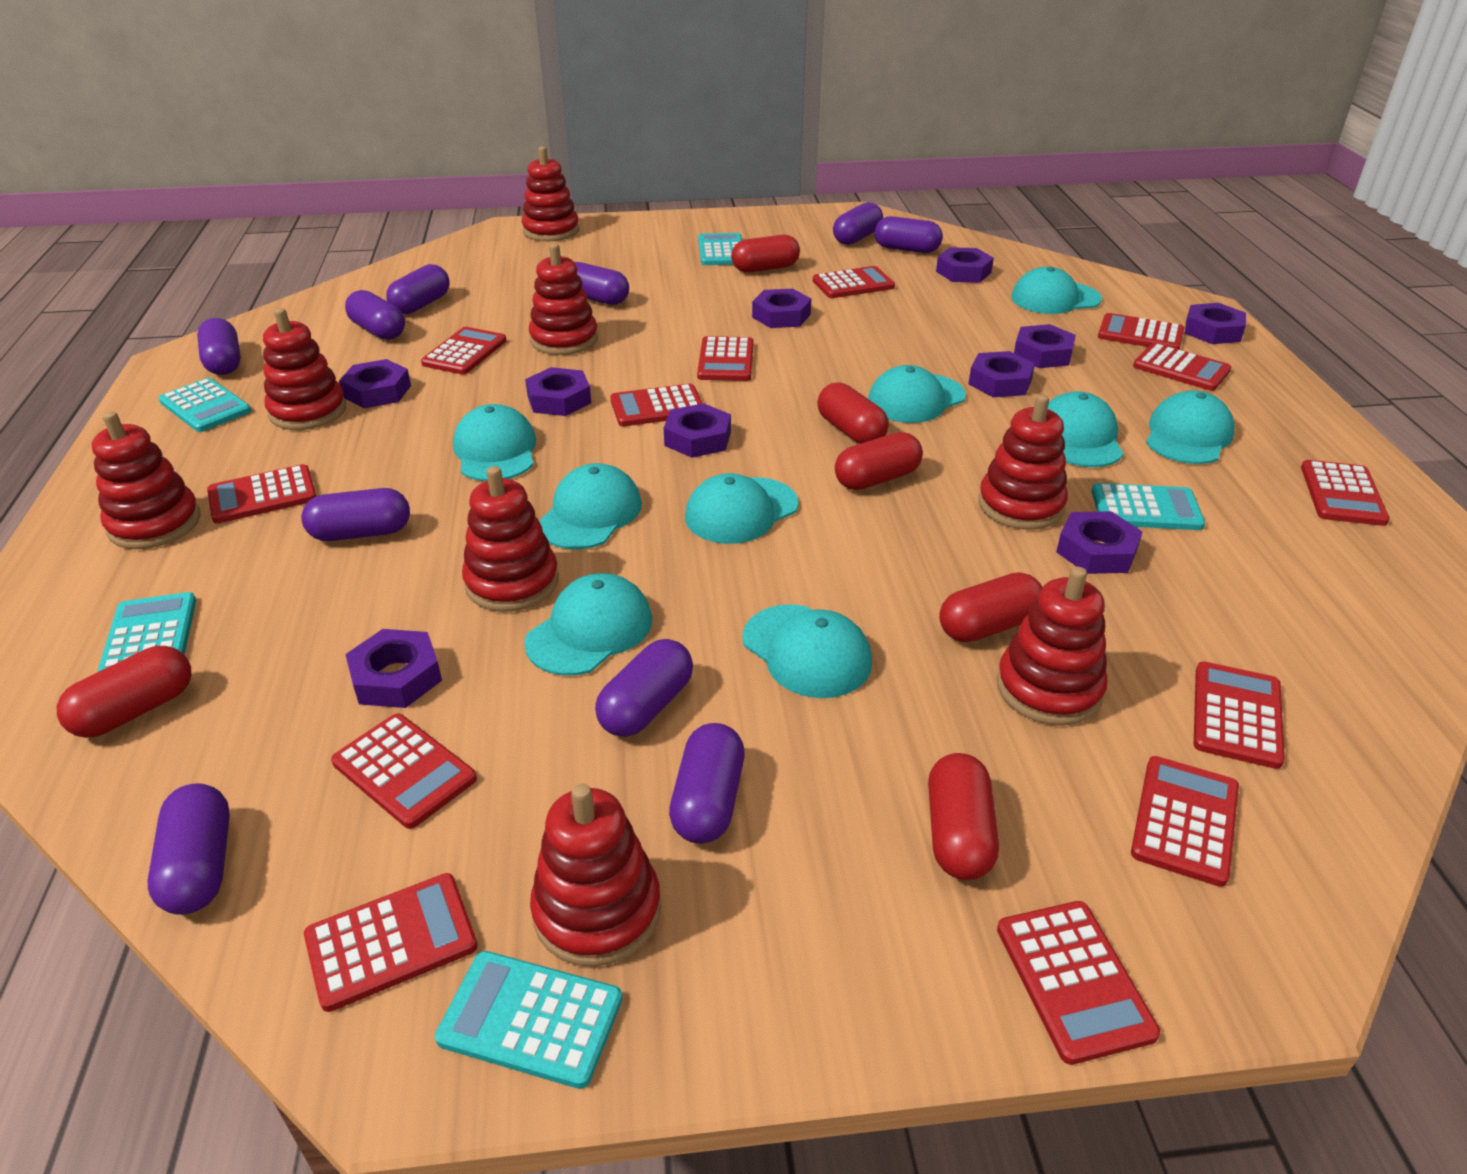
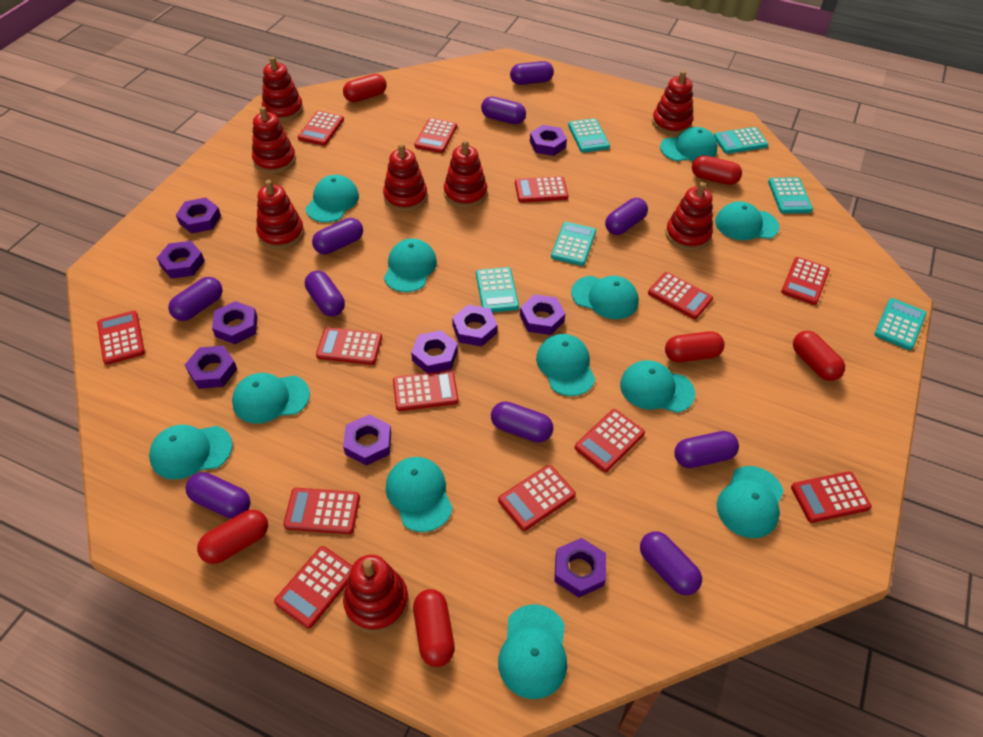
turquoise calculator: [97,592,196,672] [159,378,251,432] [435,951,622,1089] [698,233,742,265] [1091,483,1205,530] = 5 -> [476,267,519,312] [551,222,596,266] [568,118,610,153] [714,127,768,154] [768,177,813,214] [874,298,926,350] = 6
turquoise cap: [453,404,536,481] [524,573,652,676] [539,463,642,549] [685,473,798,544] [743,605,872,698] [868,365,966,423] [1011,267,1102,314] [1048,391,1124,467] [1146,390,1235,464] = 9 -> [149,425,233,480] [232,373,310,424] [306,175,359,222] [384,238,437,292] [386,457,453,532] [498,604,567,699] [536,334,595,396] [571,276,639,319] [620,360,695,413] [660,127,717,161] [715,201,779,240] [717,466,784,538] = 12

